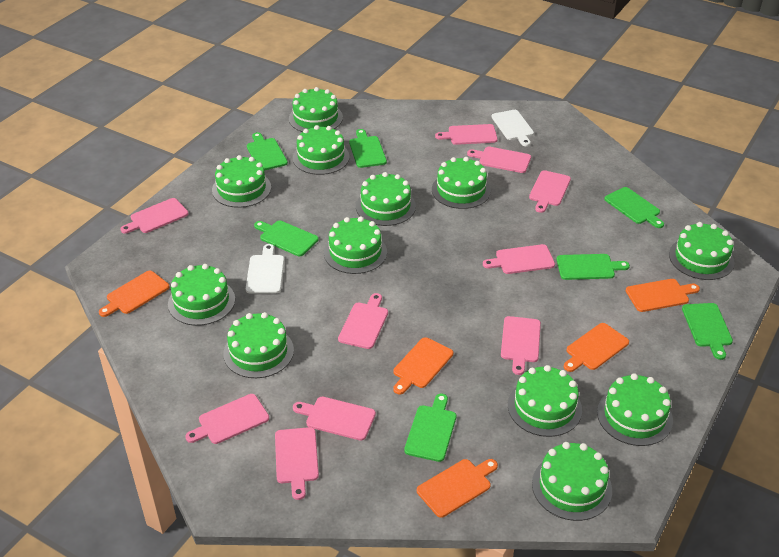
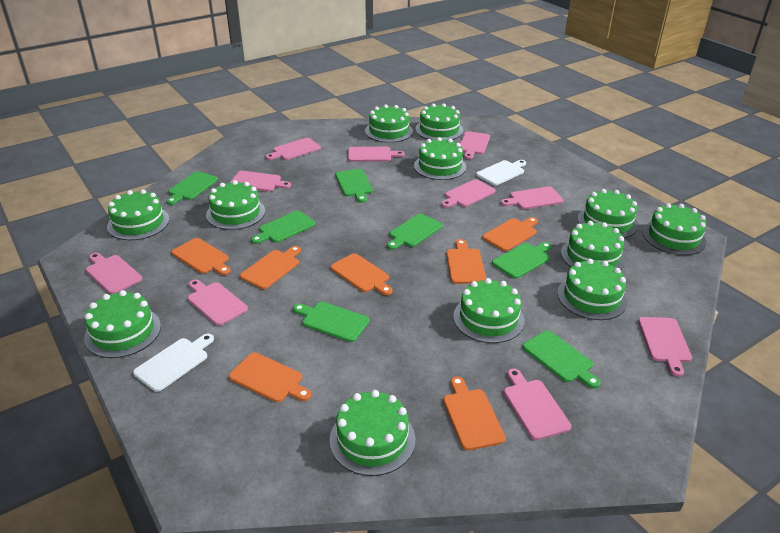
orange cutting board: [99,271,170,317] [393,337,453,394] [417,459,498,518] [564,323,629,372] [626,279,700,312] = 5 -> [172,238,231,275] [229,352,311,402] [240,246,301,289] [330,253,392,295] [443,376,506,451] [446,239,486,284] [482,217,538,251] = 7

